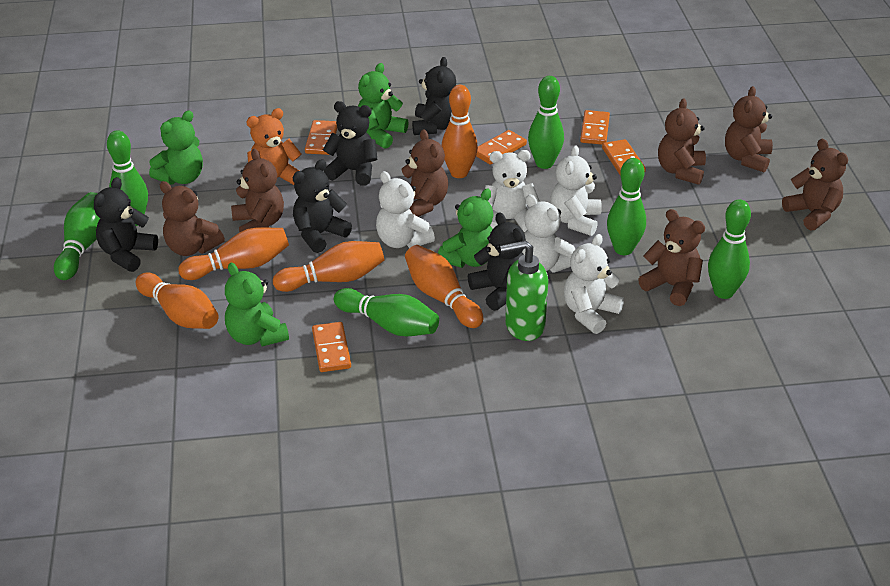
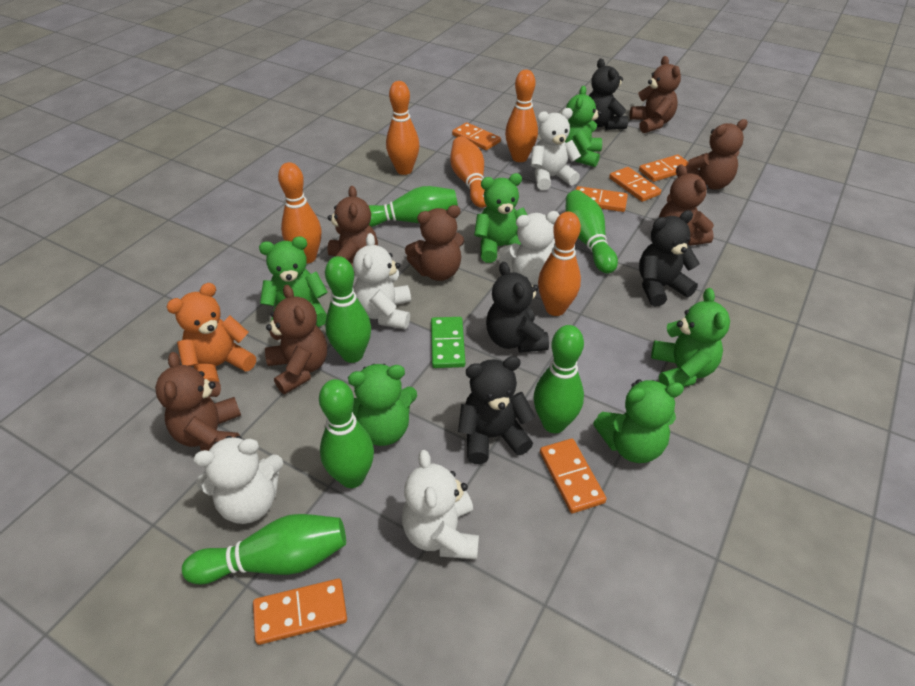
black teddy bear: [94,177,158,272] [293,159,352,253] [323,101,378,186] [412,57,456,135] [468,212,526,311] = 5 -> [458,356,535,464] [486,262,549,353] [589,58,628,130] [639,210,700,307] = 4
green domino: none = 0 -> [431,317,465,368] = 1
green soap dispenser: [500,240,548,341] = 1 -> none = 0
green teddy bear: [149,110,203,185] [225,263,289,346] [358,63,409,149] [438,188,494,268] = 4 -> [259,236,328,327] [348,364,417,446] [474,173,527,263] [565,86,602,167] [593,379,684,463] [651,288,730,387] = 6
orange domino: [305,120,337,155] [312,322,351,372] [476,130,527,164] [580,110,610,145] [602,139,646,176] = 5 -> [253,579,347,645] [452,122,501,150] [540,439,606,513] [576,186,628,212] [609,167,661,202] [639,155,688,182] = 6

